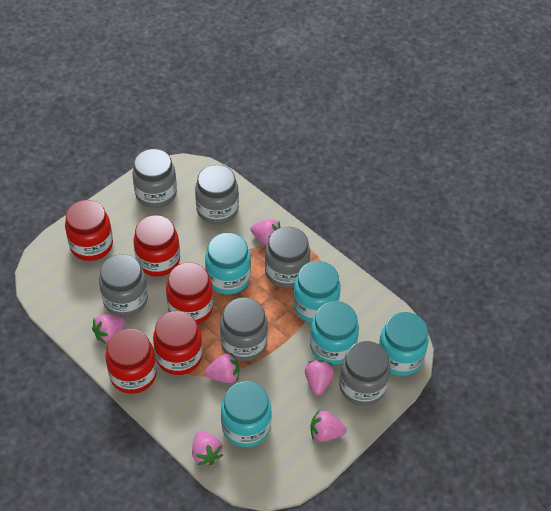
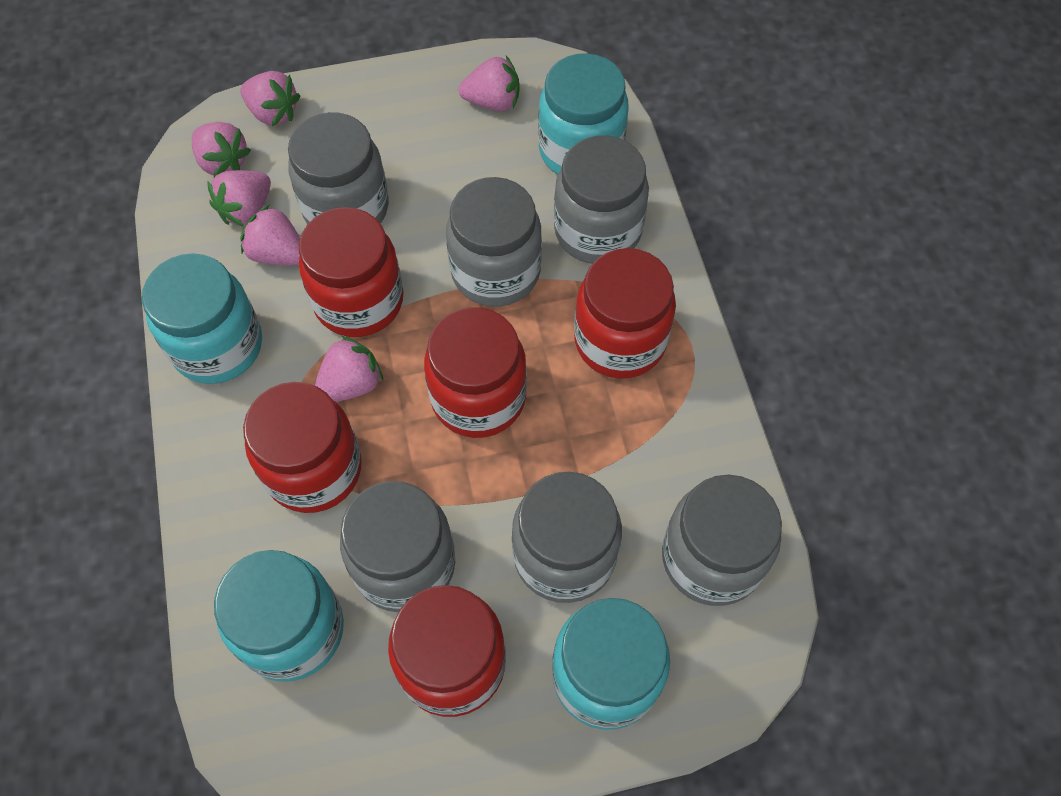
turquoise jar: [205,233,251,294] [221,381,271,447] [293,261,341,323] [310,301,359,365] [379,312,429,376] = 5 -> [142,253,262,384] [214,550,344,682] [538,53,629,175] [552,598,670,730] = 4

